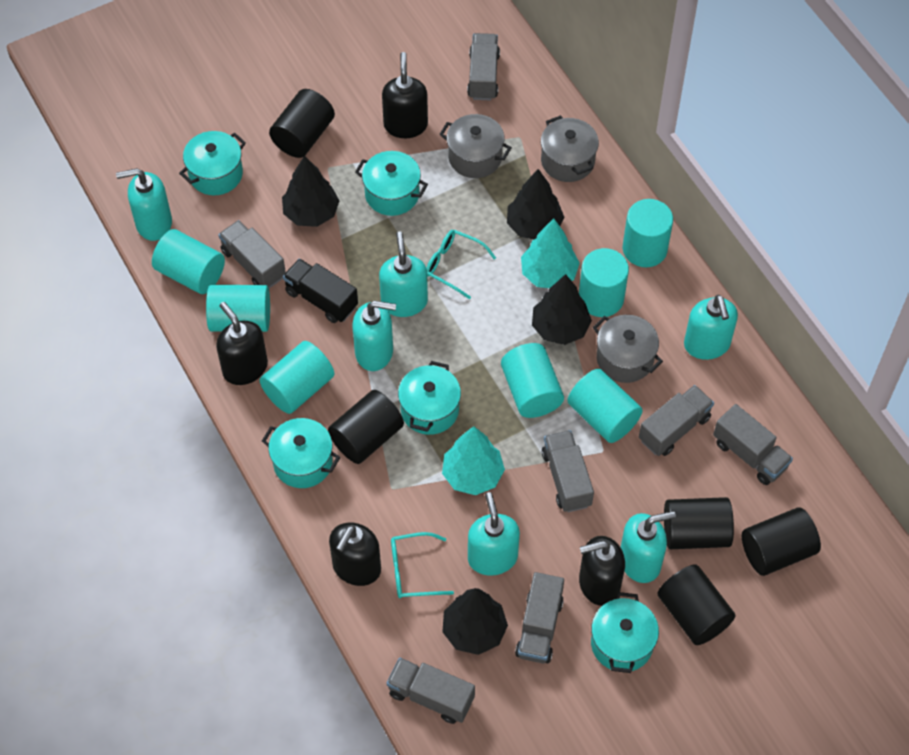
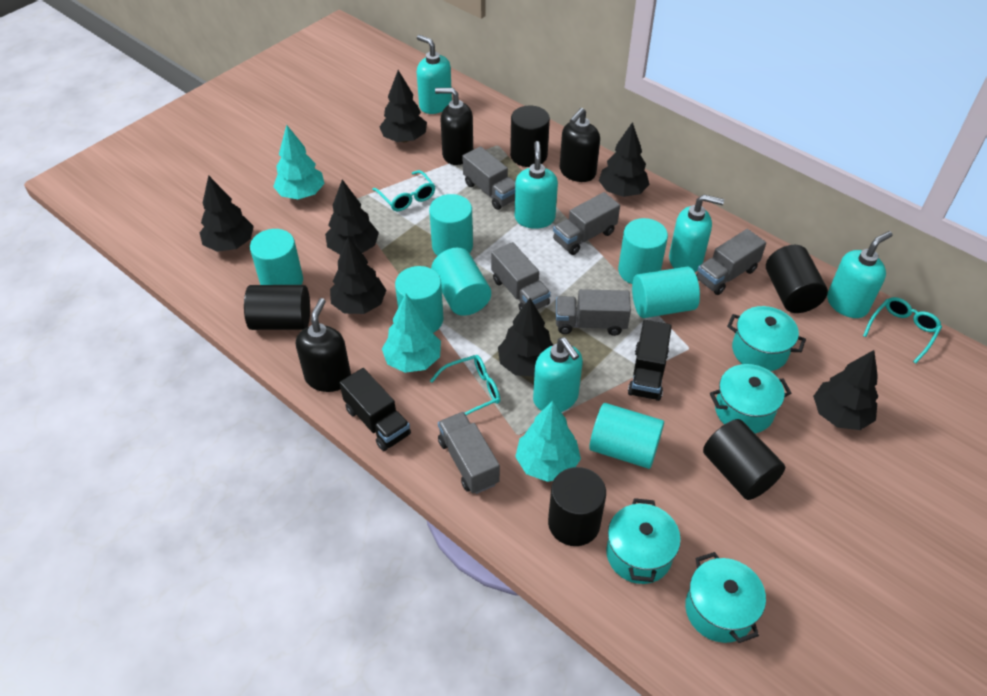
black soap dispenser: [216,302,268,385] [329,523,381,586] [382,52,428,138] [579,536,625,606] = 4 -> [296,298,351,392] [435,88,473,165] [560,108,600,182] = 3
black tree: [282,156,340,227] [442,588,508,655] [507,169,565,239] [532,274,592,345] = 4 -> [200,175,254,252] [325,179,379,254] [330,237,386,314] [380,70,427,142] [498,298,553,376] [599,122,650,197] [813,350,878,430] = 7
black truck: [283,259,358,323] = 1 -> [340,368,411,451] [628,320,672,401] = 2
grey pot: [439,114,512,178] [541,115,599,182] [593,315,663,383] = 3 -> none = 0
grey truck: [218,220,286,288] [387,658,475,724] [467,33,500,101] [515,572,564,663] [542,430,594,512] [639,385,714,456] [713,404,793,485] = 7 -> [438,412,500,494] [462,146,515,210] [491,242,551,310] [553,192,620,255] [556,289,631,336] [696,229,766,295] = 6
turquoise glasses: [391,532,454,598] [426,230,496,299] = 2 -> [373,170,435,211] [430,355,500,415] [863,297,942,364] = 3
turquoise pot: [179,131,246,196] [262,418,340,488] [355,151,428,216] [398,361,461,435] [591,592,659,673] = 5 -> [606,498,681,584] [685,552,766,643] [710,364,791,433] [727,306,806,371] = 4
turquoise soap dispenser: [116,168,172,241] [352,301,396,371] [379,231,428,317] [468,492,520,576] [620,511,676,583] [684,295,738,360] = 6 -> [417,35,452,114] [515,141,558,229] [533,338,583,412] [669,195,724,272] [827,231,893,318] = 5
turquoise tree: [442,426,505,495] [521,218,580,288] = 2 -> [273,125,325,199] [382,293,441,373] [515,400,581,482] = 3

